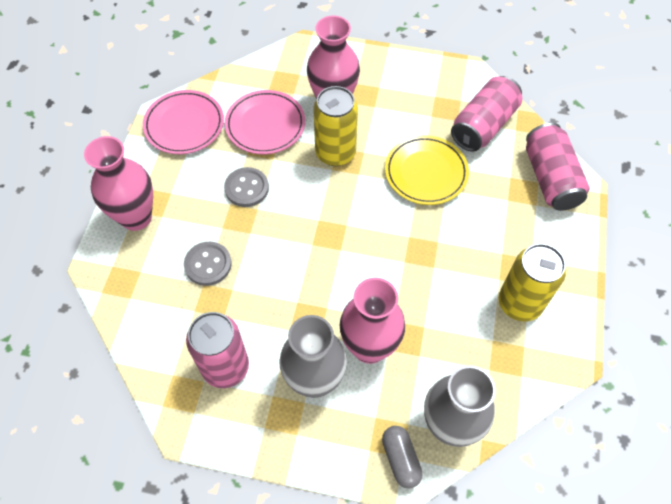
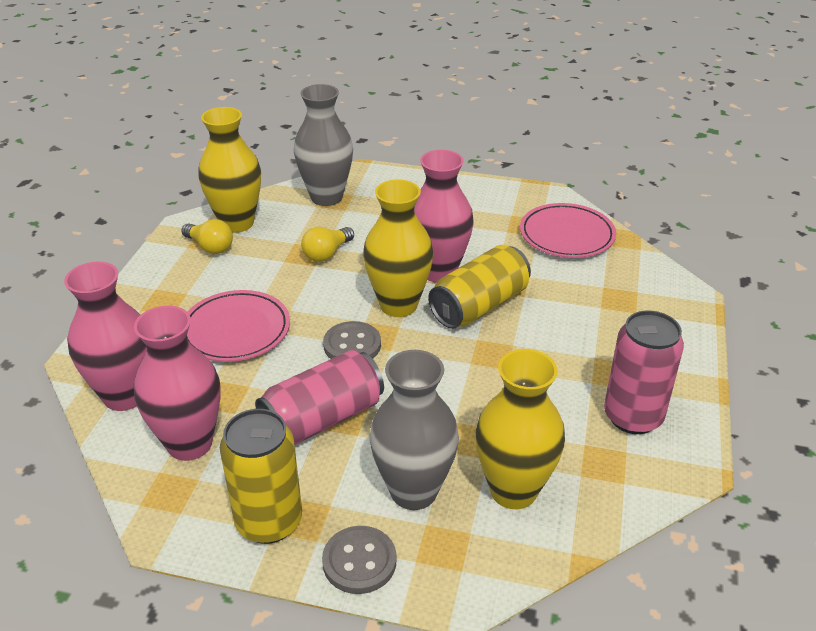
grey capsule: [382,426,423,488] = 1 -> none = 0
pink can: [186,312,249,388] [451,76,522,152] [526,123,590,211] = 3 -> [255,350,384,445] [604,310,684,434] = 2
yellow light bulb: none = 0 -> [181,219,233,254] [301,227,354,262] = 2
yellow plate: [385,135,469,205] = 1 -> none = 0
yellow vase: none = 0 -> [198,107,261,233] [363,180,434,317] [475,349,565,509] = 3

